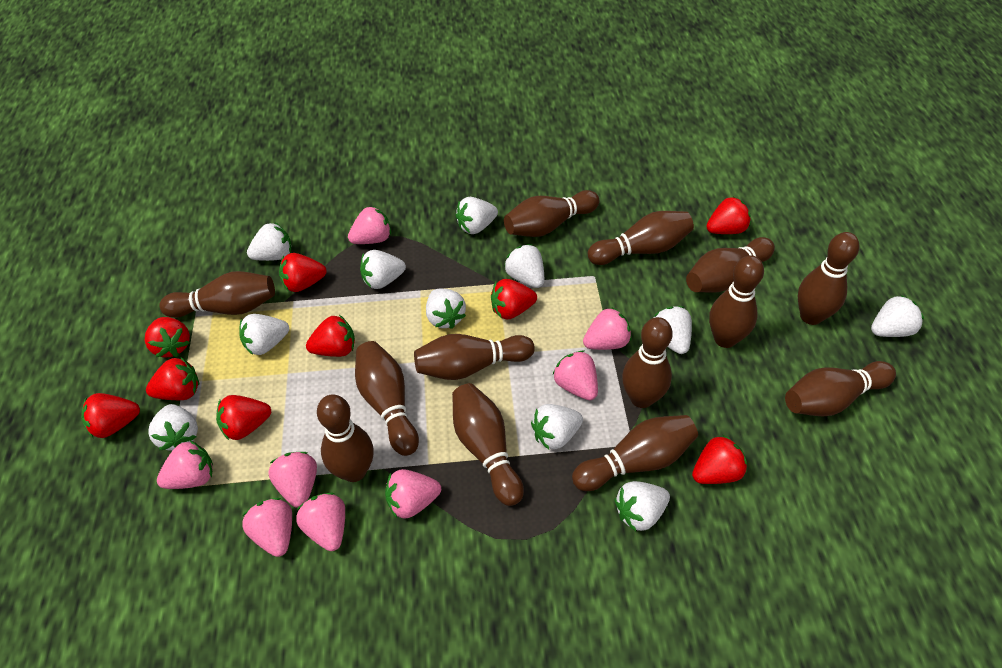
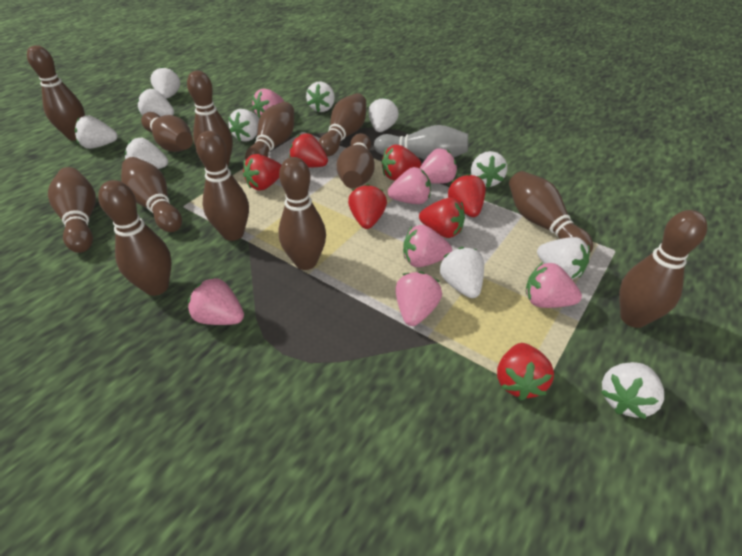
grey bowling pin: none = 0 -> [374,125,468,160] = 1
pink strawberry: [157,440,213,489] [242,498,292,557] [268,452,317,508] [296,493,345,551] [348,206,391,244] [385,469,441,519] [553,351,598,400] [583,307,632,350] = 8 -> [188,277,244,325] [252,88,284,118] [388,167,431,204] [395,271,442,326] [403,225,452,267] [420,148,457,184] [525,262,582,308] = 7
red strawberry: [81,393,140,438] [145,317,190,358] [146,357,199,400] [216,395,271,440] [279,253,327,292] [306,315,355,357] [491,279,537,319] [692,435,747,484] [706,197,751,234] = 9 -> [243,154,281,190] [289,133,328,167] [348,184,387,229] [382,145,421,180] [419,198,465,238] [448,174,486,217] [497,343,554,400] = 7

